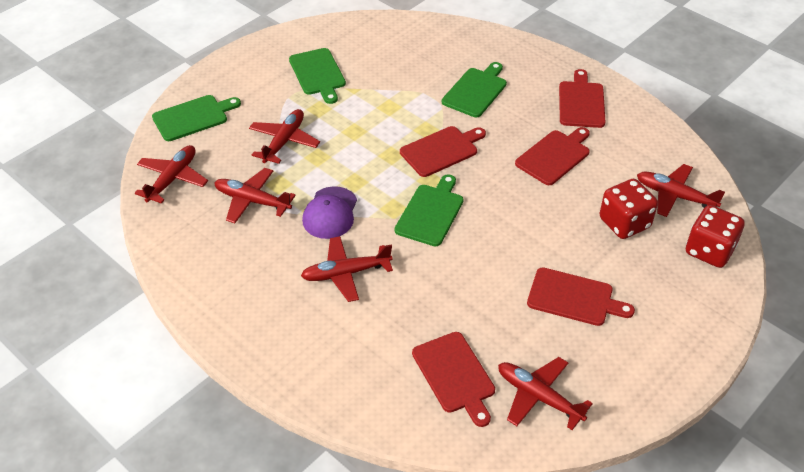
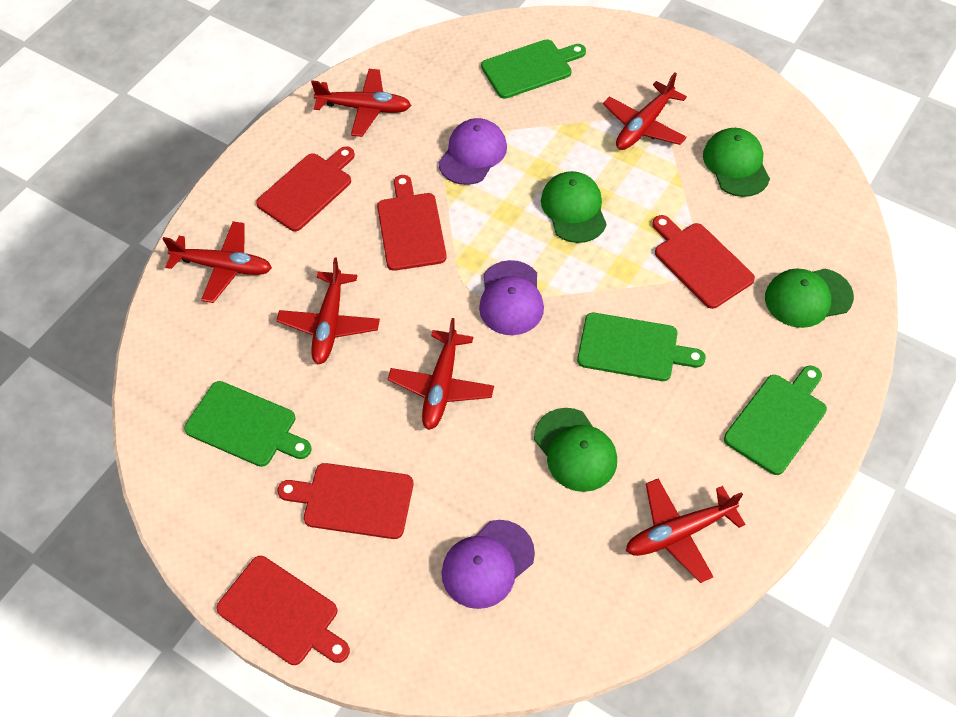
green cap: none = 0 -> [534,408,617,492] [541,171,607,243] [703,128,770,197] [765,268,854,328] = 4
purple cap: [302,186,357,239] = 1 -> [438,118,507,185] [442,520,535,609] [479,260,544,335] = 3
red dice: [600,179,658,239] [686,205,745,268] = 2 -> none = 0

